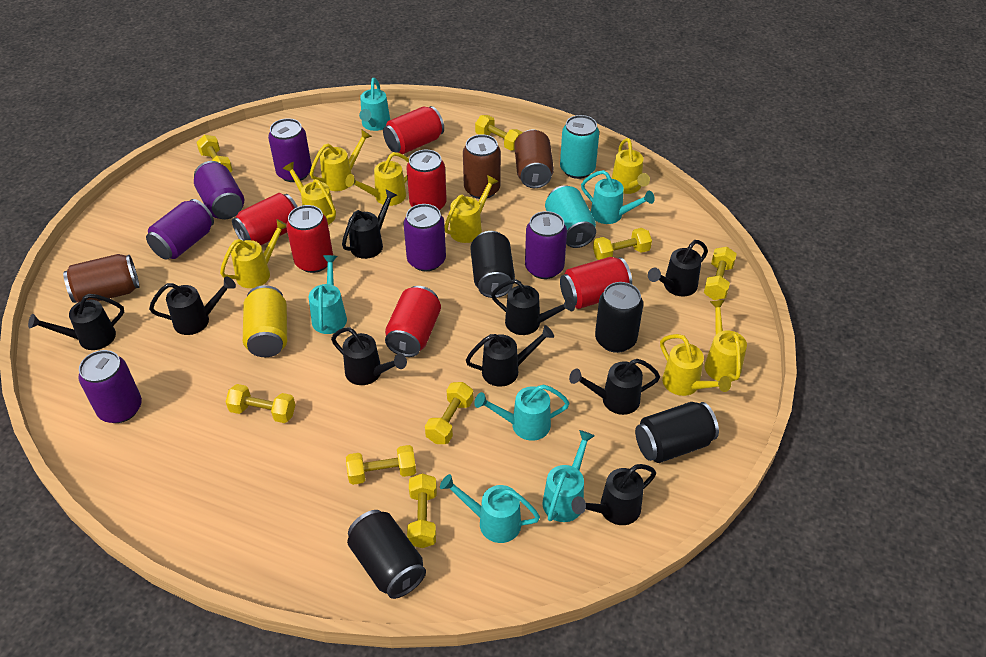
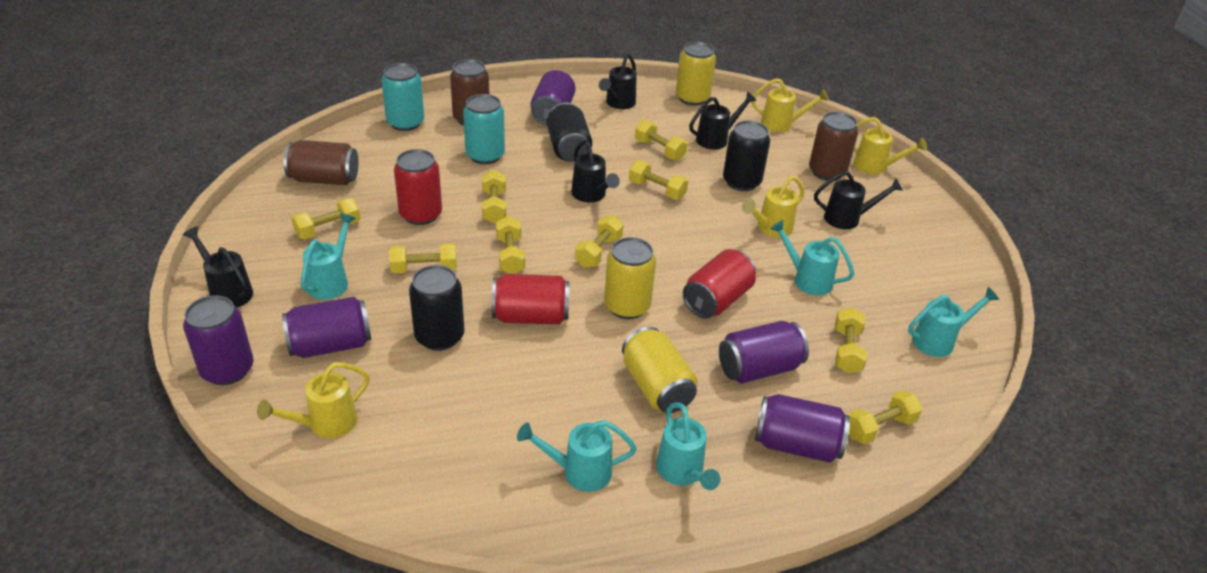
black can: [347,510,426,599] [470,231,515,298] [595,282,643,353] [635,402,719,463] = 4 -> [409,265,464,351] [547,102,592,162] [723,120,770,191] = 3
black watering can: [28,294,124,350] [149,277,236,335] [331,327,407,385] [342,189,397,259] [466,325,554,387] [491,279,575,335] [569,359,660,415] [572,464,656,525] [648,240,708,297] = 9 -> [183,226,253,307] [571,140,620,203] [599,54,637,109] [689,92,756,149] [814,171,903,229] = 5
purple can: [78,350,142,423] [146,199,214,260] [194,161,244,219] [268,118,312,182] [404,204,446,271] [525,211,567,279] = 6 -> [183,295,253,385] [282,297,371,358] [531,70,576,125] [719,321,809,384] [755,394,850,463] = 5
red can: [232,193,298,245] [286,205,333,273] [383,106,444,154] [385,286,441,357] [406,149,447,211] [560,257,632,309] = 6 -> [394,149,442,225] [492,274,570,325] [683,249,756,318] = 3
turquoise watering can: [309,255,347,334] [359,78,390,131] [440,474,540,543] [474,384,570,441] [543,430,595,522] [581,170,655,224] = 6 -> [301,213,356,300] [517,420,637,492] [656,402,720,490] [770,220,854,295] [908,287,1000,357] = 5
yellow can: [243,285,287,357] = 1 -> [604,237,656,319] [622,327,698,413] [676,42,716,106] = 3
yellow dumbbell: [196,135,233,173] [226,384,295,423] [346,445,416,485] [407,474,437,548] [425,382,473,444] [475,115,523,151] [593,228,652,260] [704,247,737,300] = 8 -> [291,198,360,239] [389,243,457,274] [482,170,506,224] [496,216,525,274] [575,215,624,268] [629,160,688,200] [635,120,687,161] [835,307,867,373] [848,390,923,444] = 9
yellow watering can: [220,219,286,288] [283,162,336,225] [310,129,372,191] [345,152,409,206] [445,175,499,243] [612,138,650,194] [660,334,731,396] [705,300,747,382] = 8 -> [257,362,370,438] [742,176,804,238] [751,78,829,132] [854,117,927,174] = 4

